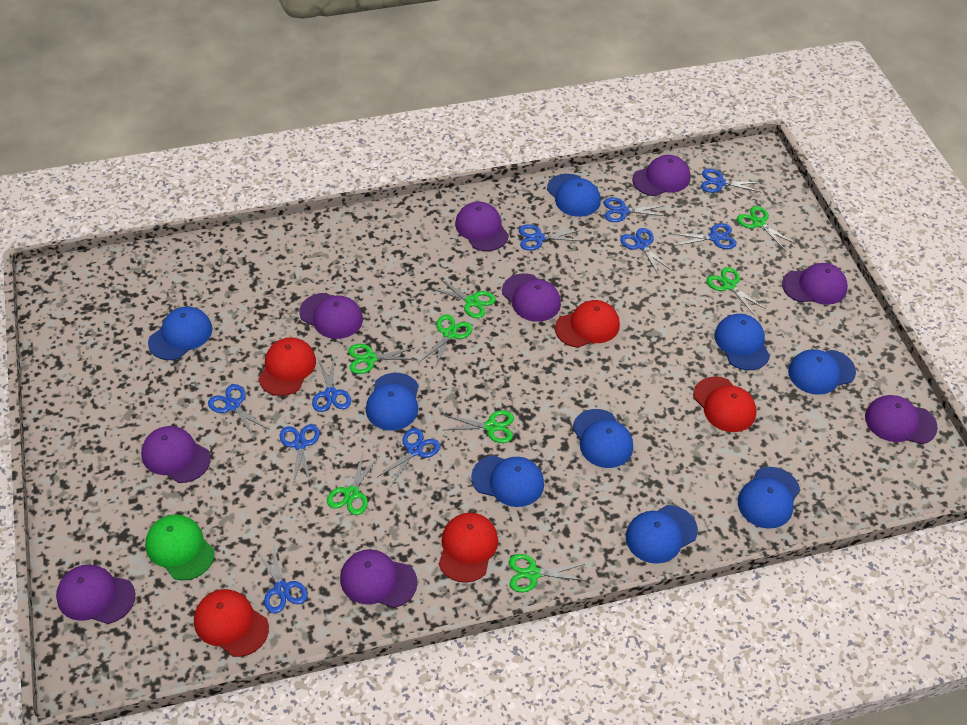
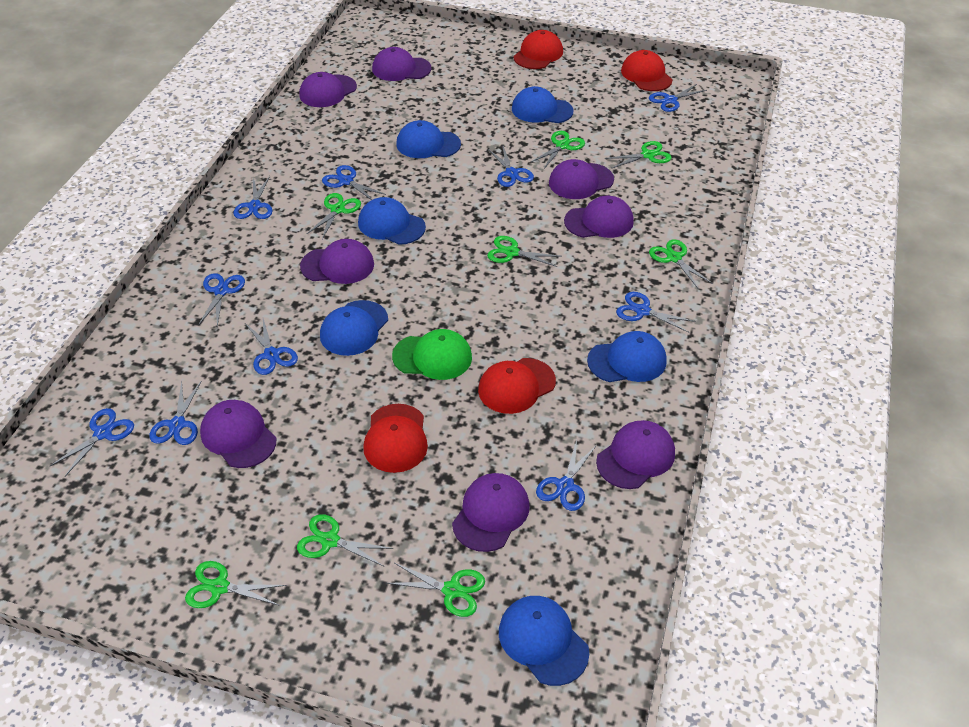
blue cap: [148,307,213,360] [366,373,419,430] [471,455,544,507] [547,174,601,217] [573,409,633,468] [626,505,698,564] [714,314,770,370] [738,467,800,529] [788,349,856,395] = 9 -> [320,300,388,356] [358,197,426,245] [396,120,461,158] [499,596,589,686] [512,86,574,123] [587,331,667,382] = 6
purple cap: [56,564,135,624] [141,426,211,483] [299,293,363,339] [340,549,418,608] [455,202,509,251] [502,273,561,322] [632,155,691,196] [782,263,848,305] [865,395,938,444] = 9 -> [200,400,276,468] [299,72,357,107] [300,239,374,284] [372,47,431,81] [452,473,530,552] [549,159,614,199] [564,196,634,238] [596,420,675,489] = 8
red cap: [194,589,269,657] [258,338,316,396] [439,513,498,583] [555,300,620,348] [693,376,756,432] = 5 -> [363,404,428,473] [478,358,556,414] [513,30,563,69] [621,50,672,91] = 4

